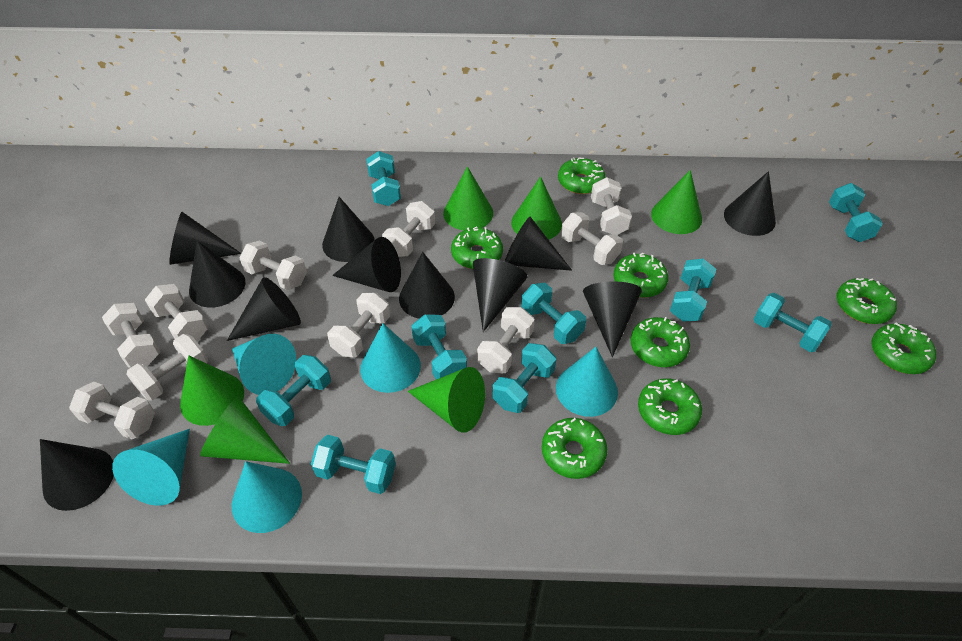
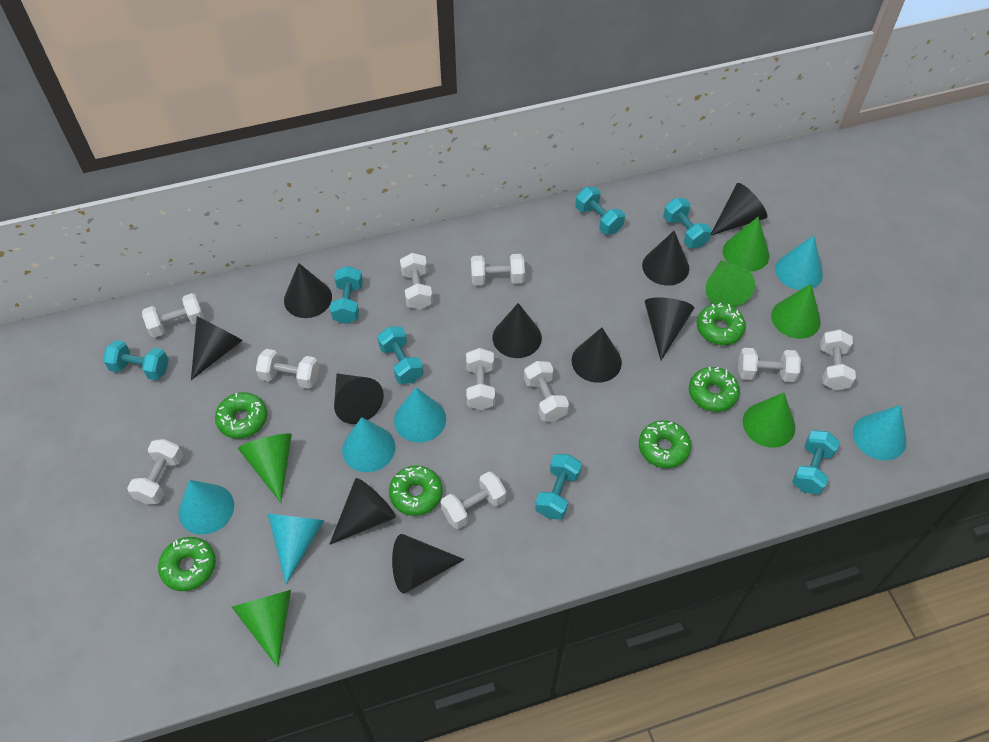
black cone: [40,439,114,511] [169,212,241,265] [189,241,245,308] [227,277,301,341] [322,197,375,262] [332,237,401,292] [399,252,455,319] [473,258,528,332] [505,217,572,271] [583,281,642,357] [724,171,776,236] = 11 -> [191,316,243,380] [284,263,332,318] [329,478,396,545] [334,373,384,424] [392,534,465,593] [493,303,542,358] [572,327,622,383] [642,231,689,285] [645,297,694,360] [711,183,767,235] = 10
green donut: [451,226,503,269] [542,418,607,479] [558,157,606,194] [613,253,668,298] [630,317,690,367] [638,378,702,435] [836,278,897,324] [872,322,936,374] = 8 -> [158,537,216,591] [215,392,267,439] [389,465,443,516] [639,420,691,468] [689,367,740,412] [697,303,746,345] = 6
turquoise cone: [112,429,190,506] [232,334,296,395] [232,461,302,533] [360,323,421,393] [556,347,618,417] = 5 -> [178,480,234,535] [267,513,325,584] [342,417,395,472] [394,387,446,443] [775,235,823,290] [853,405,906,460] = 6
turquoise dumbbell: [256,355,331,426] [311,435,396,494] [366,151,401,206] [411,314,467,379] [493,343,556,413] [521,283,586,344] [670,259,716,322] [754,293,832,352] [829,183,883,242] = 9 -> [103,340,169,380] [330,266,363,324] [377,326,424,384] [535,454,582,520] [575,187,625,235] [663,198,712,248] [792,430,840,494] = 7

